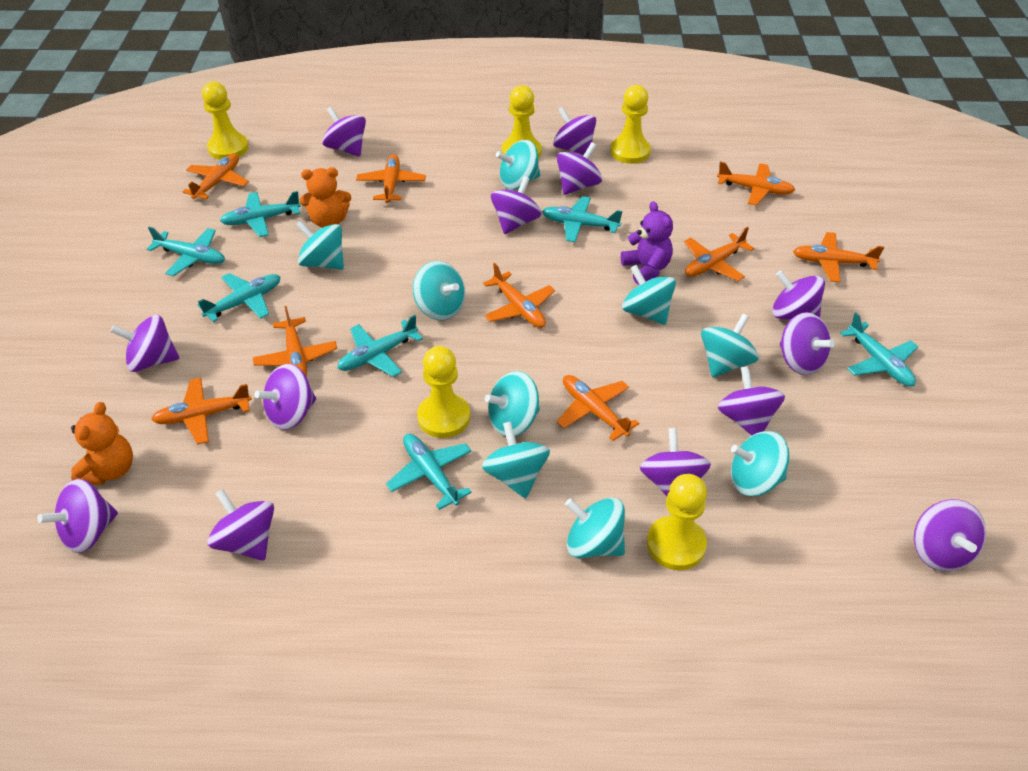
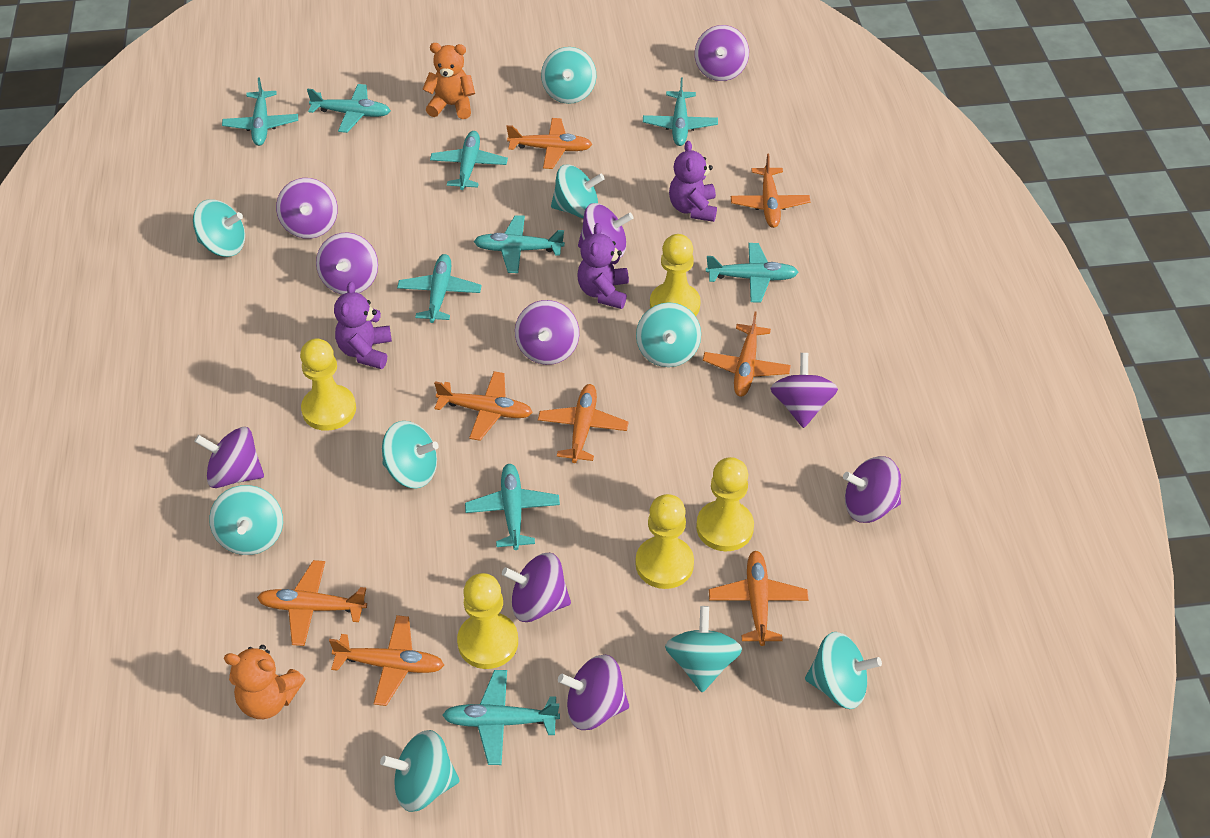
orange plane: [151,378,252,444] [183,154,249,199] [253,306,337,377] [356,154,426,203] [483,263,555,328] [557,375,639,441] [684,227,754,281] [717,162,795,206] [793,232,884,282] = 9 -> [257,560,367,646] [329,615,444,706] [434,371,533,441] [506,118,592,169] [538,384,629,463] [703,312,791,397] [709,551,808,646] [731,154,810,228] = 8
purple spinning top: [38,479,118,553] [110,315,179,372] [207,489,274,560] [254,364,316,430] [322,107,366,157] [491,176,542,234] [553,107,596,155] [557,142,602,195] [639,428,711,496] [718,366,785,436] [772,270,825,320] [780,312,835,375] [914,499,986,571] = 13 -> [194,427,264,488] [276,178,338,239] [316,232,378,294] [502,553,571,622] [515,300,579,365] [558,655,629,730] [578,203,633,258] [695,25,749,81] [770,353,838,428] [843,456,901,523] = 10
purple teddy bear: [621,201,673,285] = 1 -> [334,281,392,369] [578,223,629,309] [669,141,717,222] = 3
turquoise plane: [147,227,225,276] [197,273,280,322] [220,191,301,237] [337,315,423,377] [386,434,472,510] [542,196,623,242] [840,313,918,387] = 7 -> [222,77,298,146] [307,84,391,133] [397,254,482,323] [430,131,508,190] [443,670,560,765] [465,464,560,550] [473,215,565,273] [643,77,718,146] [706,243,799,303] = 9

